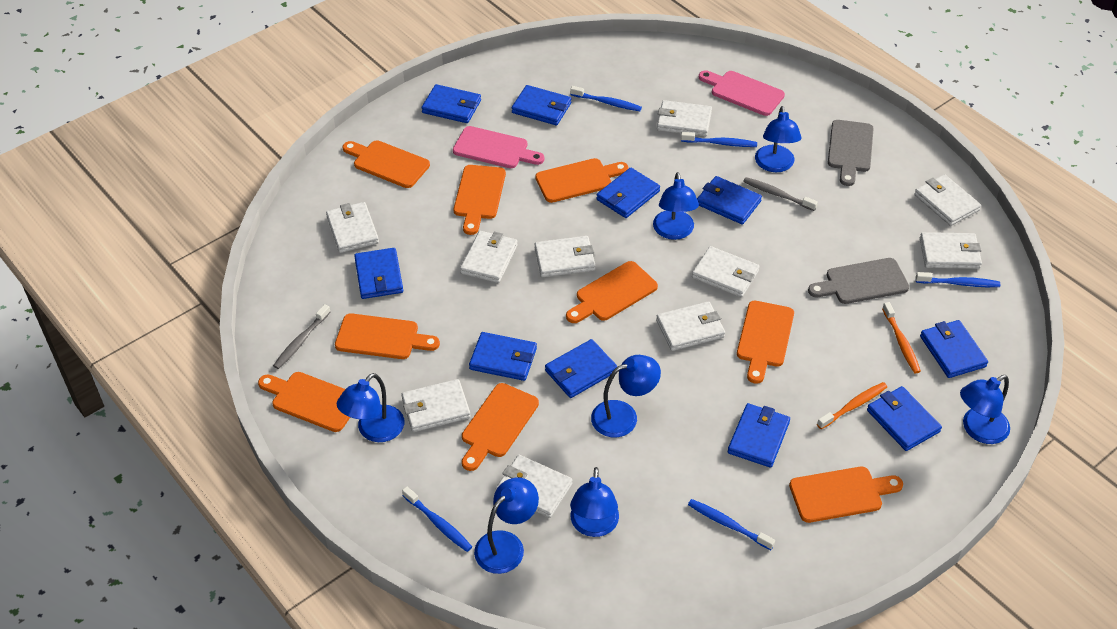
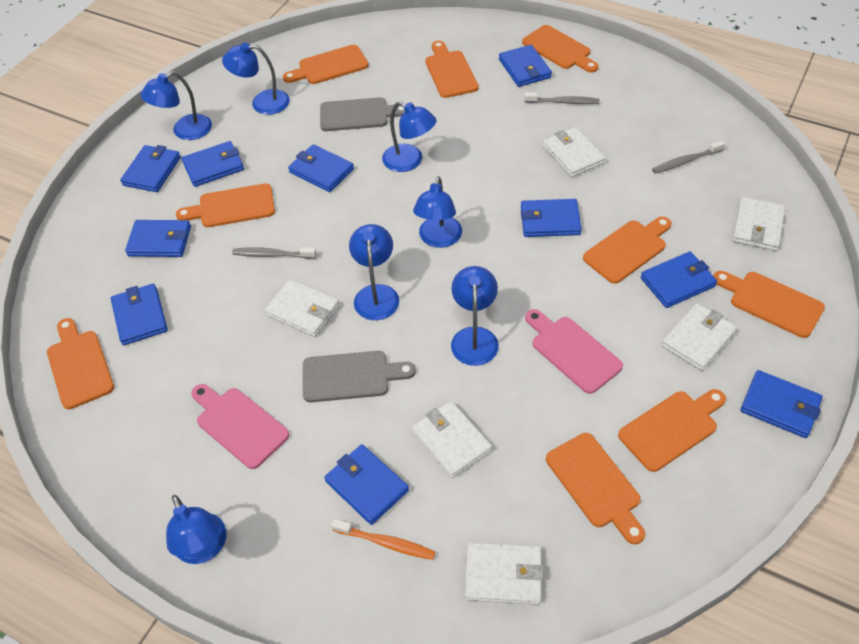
blue toothbrush: [402,487,472,552] [570,86,642,111] [681,132,757,147] [688,499,775,550] [916,272,1000,287] = 5 -> none = 0
grey toothbrush: [273,304,330,369] [743,177,818,211] = 2 -> [232,247,316,259] [524,92,600,104] [652,140,725,173] = 3
orange toothbrush: [817,382,887,429] [882,302,921,374] = 2 -> [331,519,435,560] = 1
white wallet: [326,202,379,253] [401,379,471,432] [460,231,518,283] [496,455,572,518] [534,236,595,277] [656,301,725,351] [657,100,712,137] [692,246,760,297] [914,174,981,226] [920,232,982,269] = 10 -> [265,279,339,337] [412,401,492,478] [465,543,544,605] [543,127,605,177] [662,303,737,371] [732,197,785,251] = 6

